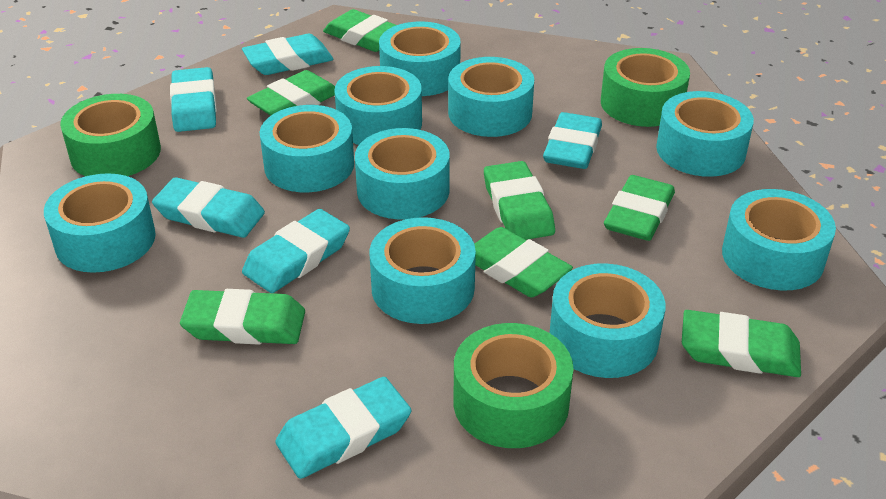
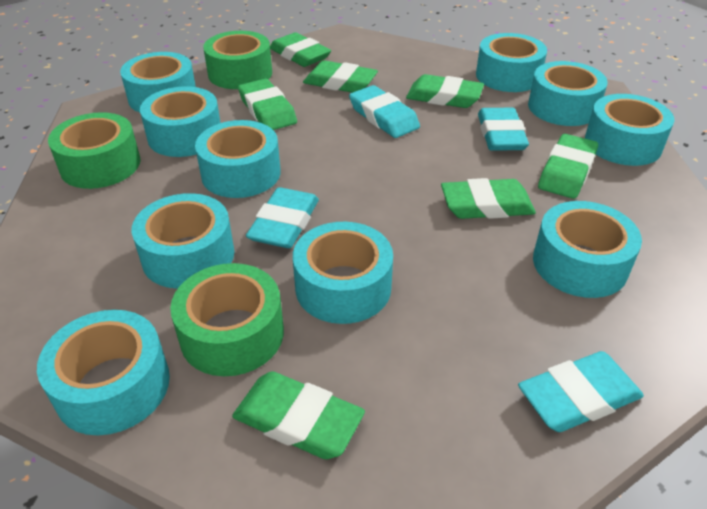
turquoise eraser: [152,177,265,238] [170,67,217,132] [242,34,334,75] [242,209,350,293] [275,377,411,479] [543,112,602,169] = 6 -> [246,187,319,248] [349,85,420,138] [478,108,529,151] [518,351,644,432] = 4

